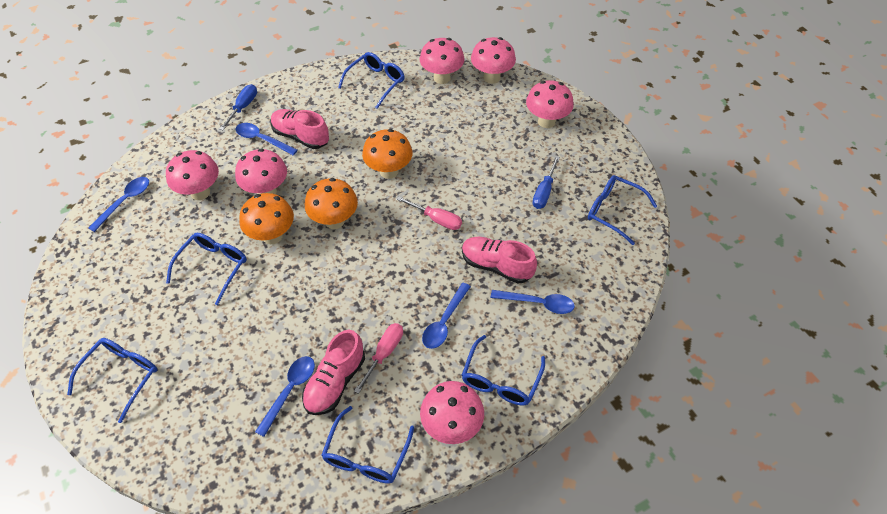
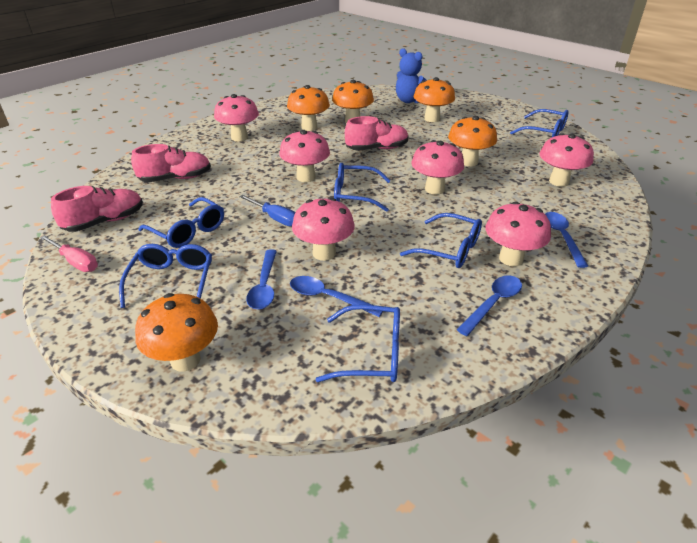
blue screwdriver: [219,84,257,130] [532,156,560,209] = 2 -> [239,195,296,226] = 1
blue spoon: [89,177,149,232] [236,123,298,155] [255,356,315,437] [422,283,471,349] [491,290,575,314] = 5 -> [246,249,277,310] [290,276,383,317] [457,275,522,336] [545,212,588,268] = 4
blue teddy bear: none = 0 -> [396,48,427,103] = 1
orange mushroom: [239,193,294,244] [305,178,358,229] [362,129,412,179] = 3 -> [135,293,218,372] [287,85,330,131] [332,80,374,124] [414,77,455,122] [448,116,497,166] = 5
pink screwdriver: [354,323,403,394] [396,196,462,230] = 2 -> [40,235,98,272] = 1

